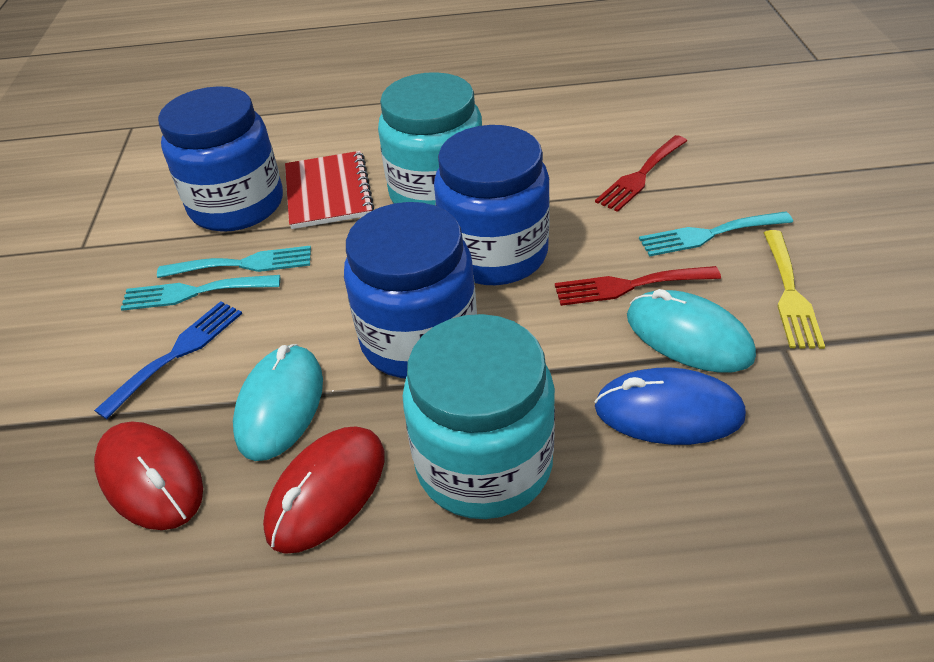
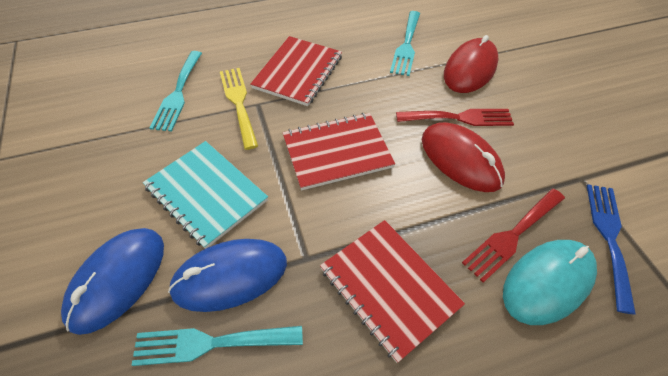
blue jar: [158,86,283,232] [344,202,477,378] [434,125,550,285] = 3 -> none = 0
blue mouse: [595,368,746,445] = 1 -> [61,228,164,335] [168,239,287,312] = 2
red notebook: [285,151,374,229] = 1 -> [250,36,342,106] [283,113,395,190] [320,220,465,363] = 3
turquoise jar: [378,72,482,205] [403,314,555,519] = 2 -> none = 0
turquoise mouse: [233,344,323,461] [627,289,756,373] = 2 -> [503,240,597,325] = 1
turquoise notebook: none = 0 -> [143,141,268,249] = 1

